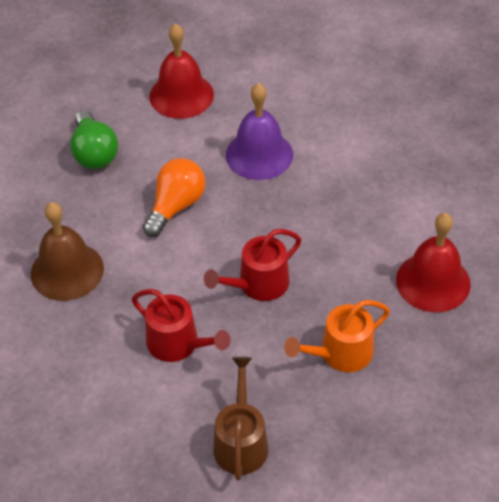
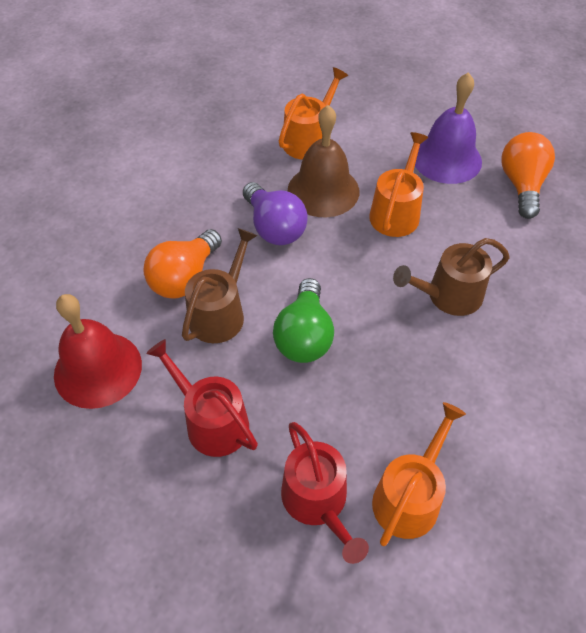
brown watering can: [213,357,268,480] = 1 -> [182,228,258,343] [393,238,510,316] = 2
orange light bulb: [143,158,206,237] = 1 -> [143,229,222,299] [501,132,555,219] = 2
orange watering can: [284,300,390,372] = 1 -> [279,67,348,160] [369,132,429,237] [372,402,466,546] = 3
purple light bulb: none = 0 -> [243,182,308,245] = 1
red bell: [149,23,214,119] [396,213,471,312] = 2 -> [54,294,142,409] = 1

